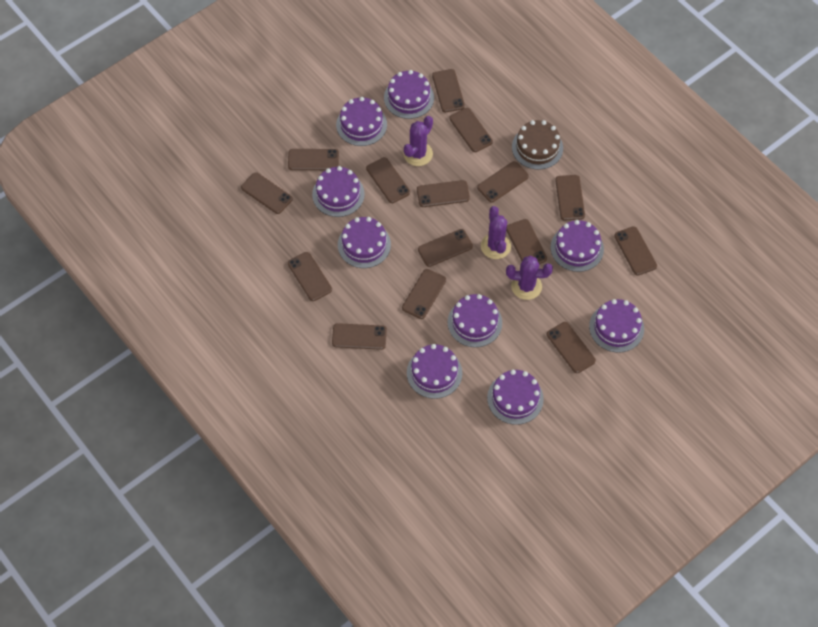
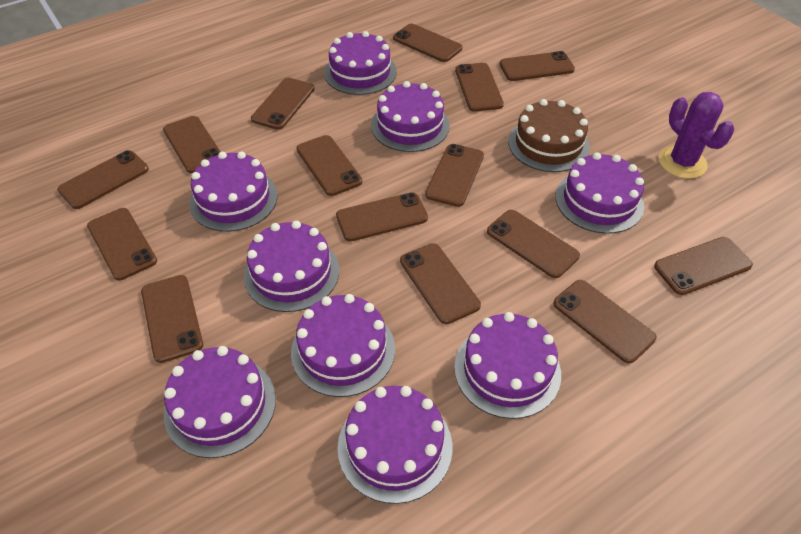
purple cactus: [403,116,433,166] [481,206,511,259] [506,255,553,300] = 3 -> [659,92,734,179] = 1

